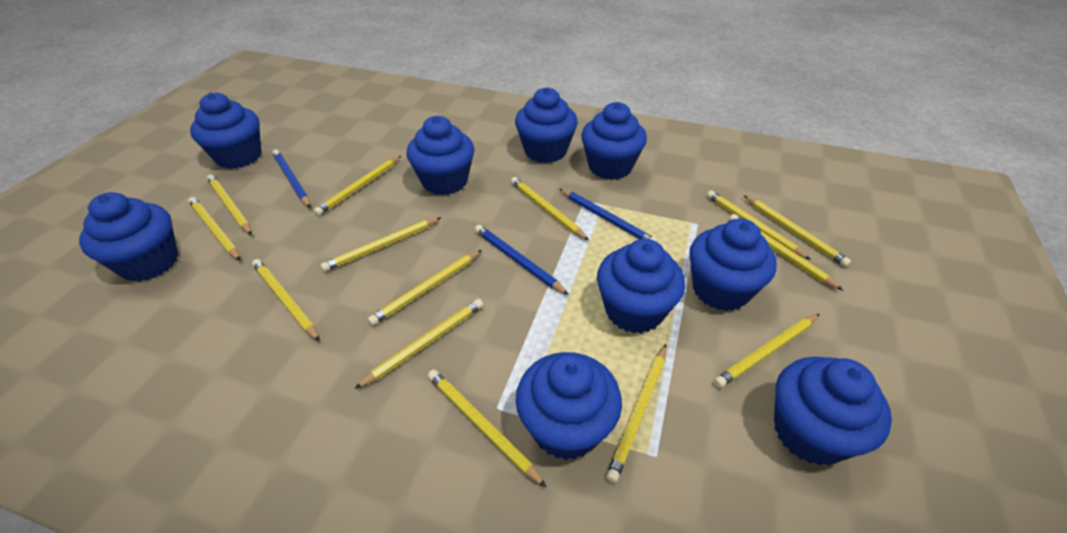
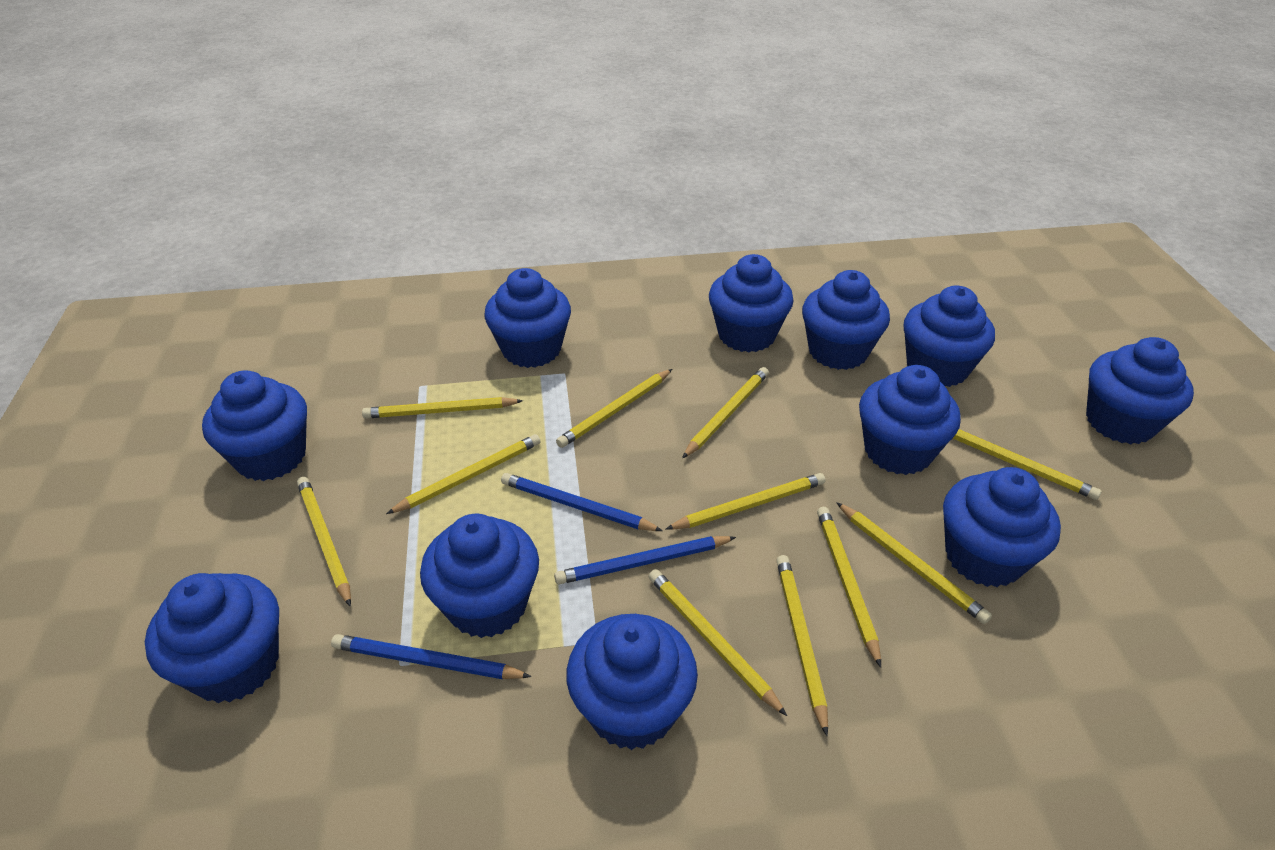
blue cupcake: [79,192,178,282] [190,92,262,169] [407,116,474,195] [515,87,578,163] [516,352,622,460] [581,102,647,180] [597,239,685,334] [689,218,777,311] [774,357,892,465] = 9 -> [145,573,279,703] [202,370,307,481] [420,514,539,638] [484,268,571,368] [566,614,698,750] [709,254,794,352] [802,270,890,370] [859,365,961,475] [904,285,995,387] [943,467,1061,587] [1086,337,1194,444] = 11
yellow pencil: [188,197,240,261] [207,175,252,235] [252,259,320,341] [314,156,401,216] [320,217,441,272] [354,299,483,389] [368,250,482,326] [428,370,547,487] [511,177,589,241] [606,344,666,483] [707,190,811,260] [714,314,820,388] [729,214,843,290] [743,195,851,267] = 14 -> [297,477,351,607] [362,397,523,418] [386,434,541,514] [556,369,672,448] [648,569,787,716] [666,473,825,530] [682,367,769,458] [776,555,828,736] [817,507,881,668] [836,502,992,624] [953,429,1102,500] = 11

